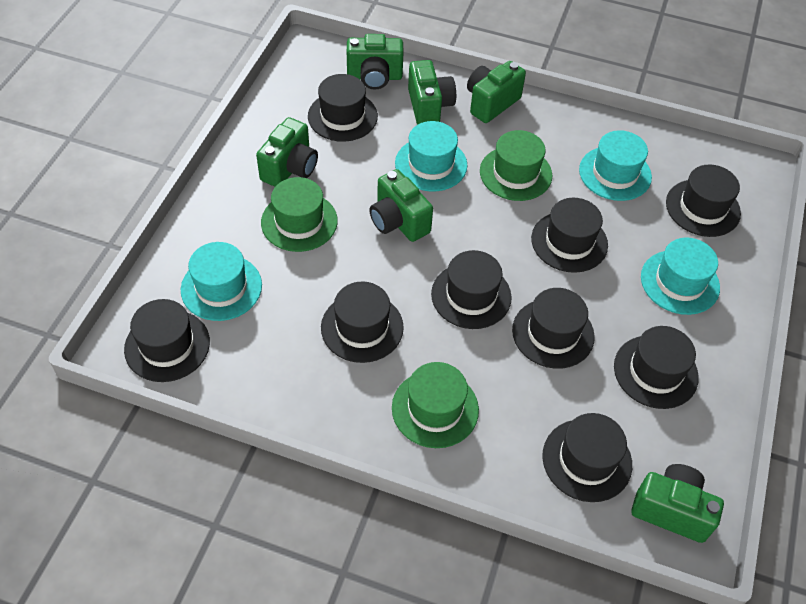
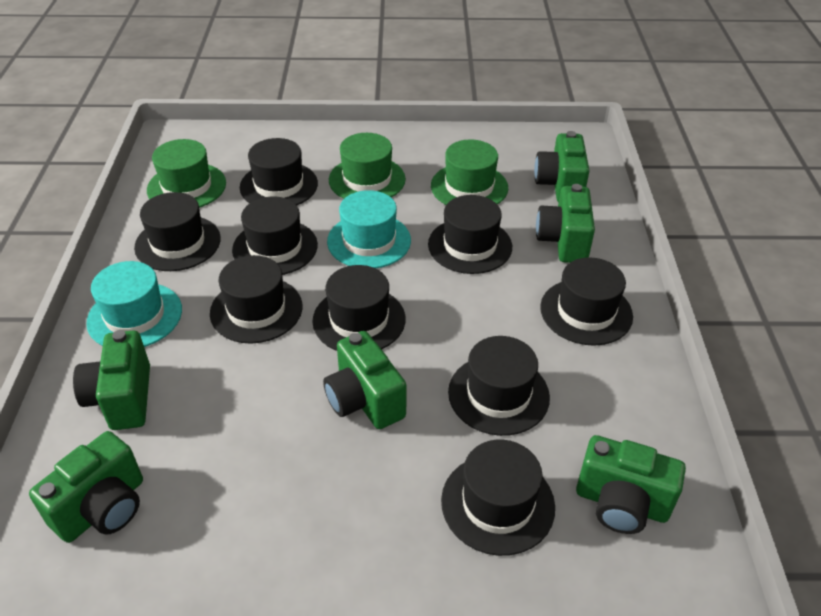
turquoise hat: [181,242,262,321] [395,121,467,192] [579,130,652,201] [641,237,720,315] = 4 -> [86,261,182,347] [327,190,411,268] = 2

